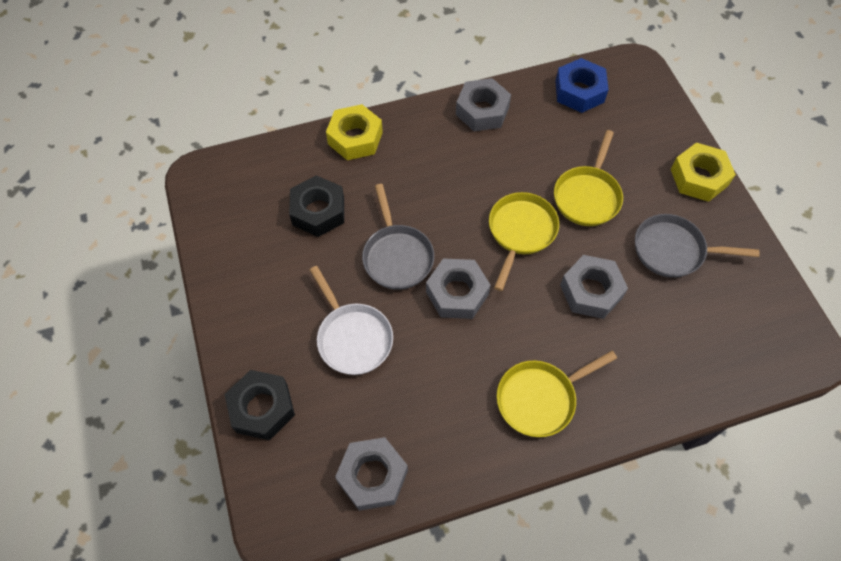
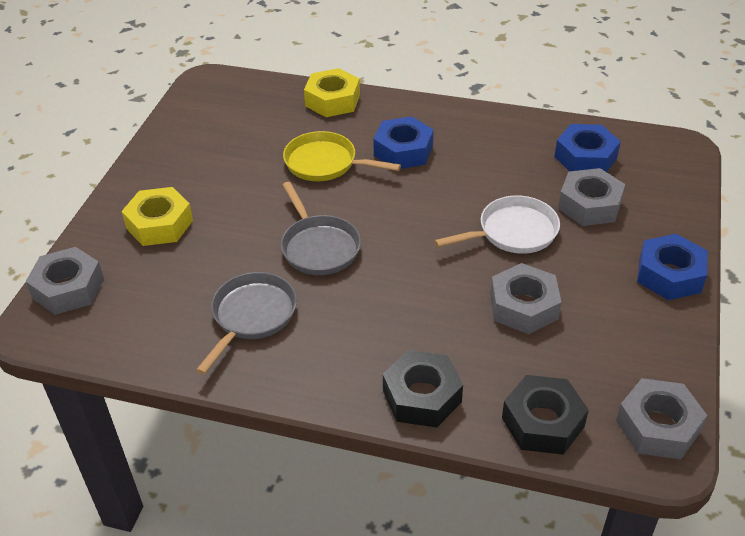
blue nut: [555,58,609,113] = 1 -> [373,116,434,169] [555,124,621,172] [637,234,708,300] = 3
yellow pan: [489,192,559,291] [497,351,617,437] [554,130,623,226] = 3 -> [283,131,401,181] = 1

